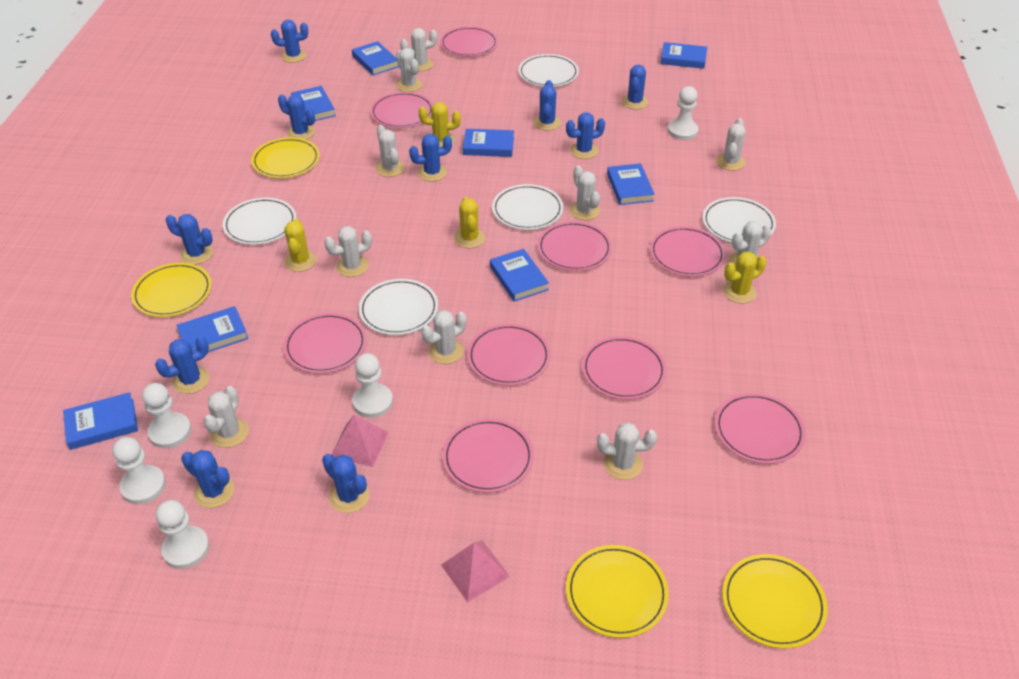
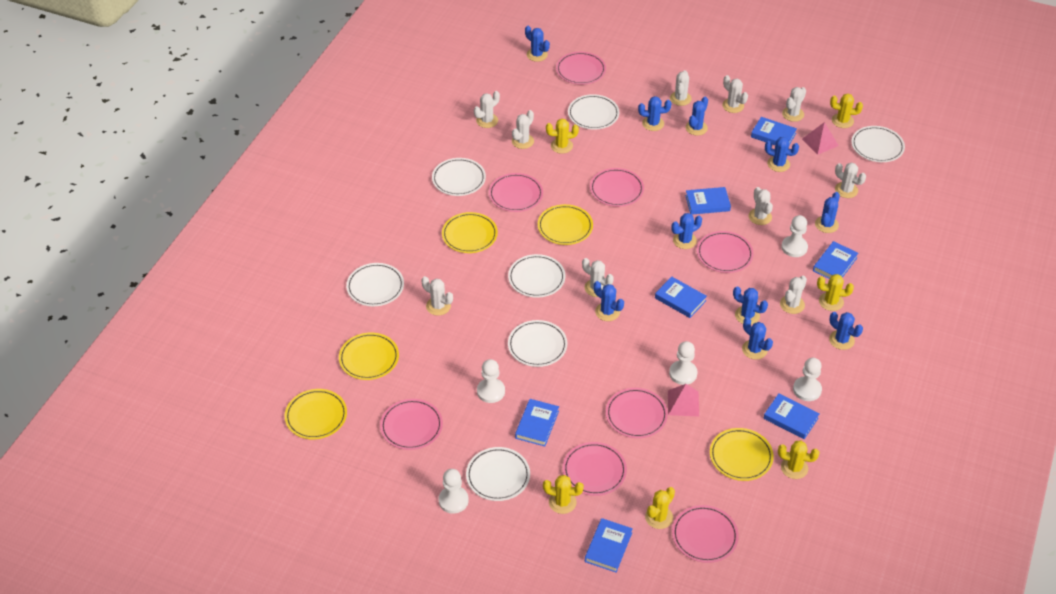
blue book: [63,392,138,450] [176,306,248,352] [291,86,336,121] [352,41,399,75] [463,129,514,157] [490,249,549,302] [607,163,655,205] [660,42,707,69] = 8 -> [515,399,559,446] [585,518,633,572] [655,276,707,318] [685,187,731,215] [751,117,797,145] [763,394,819,439] [813,241,858,279] = 7
pink plate: [283,313,367,374] [370,92,433,128] [440,26,498,57] [442,418,534,493] [467,324,550,386] [537,221,612,271] [582,336,667,400] [650,226,726,277] [715,393,806,464] = 9 -> [380,399,443,450] [489,173,543,212] [556,52,606,85] [563,442,627,496] [590,168,644,207] [606,388,668,438] [672,505,739,563] [697,231,754,273] = 8
white plate: [223,198,296,245] [359,279,438,335] [492,184,563,230] [518,54,579,87] [703,197,776,243] = 5 -> [346,263,404,306] [432,158,486,196] [466,447,530,501] [508,254,565,298] [508,320,568,367] [568,94,619,130] [851,126,905,162] = 7
yellow cactus: [284,219,317,272] [419,102,461,147] [454,197,485,248] [723,251,767,304] = 4 -> [543,475,584,514] [546,119,579,154] [645,487,675,529] [778,441,820,479] [817,274,854,311] [830,94,863,128] = 6
yellow plate: [131,263,212,317] [251,137,320,178] [566,545,669,638] [722,554,828,649] = 4 -> [285,389,347,439] [339,332,399,380] [442,212,498,253] [538,204,593,245] [710,428,774,481] = 5

